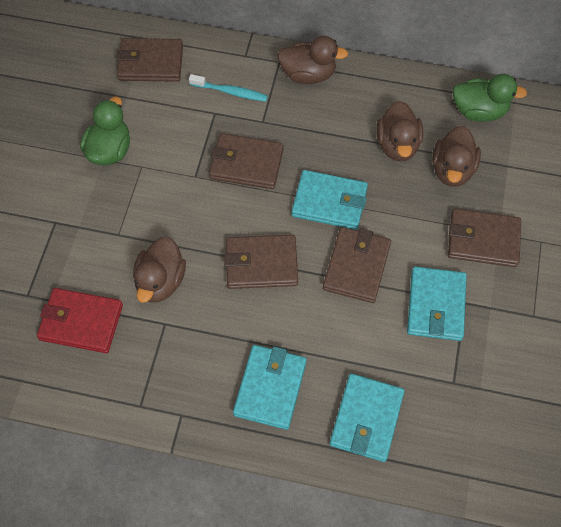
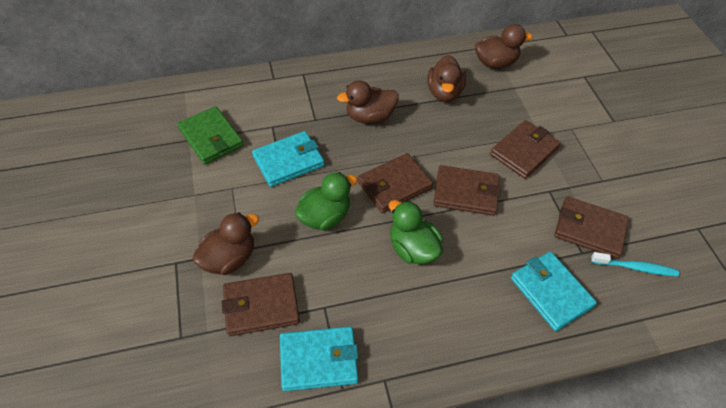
green wallet: none = 0 -> [177,106,243,165] = 1
red wallet: [37,288,123,353] = 1 -> none = 0
turquoise wallet: [233,345,307,430] [292,170,368,230] [330,374,405,462] [407,266,467,341] = 4 -> [252,131,324,187] [280,327,359,391] [511,252,597,331] = 3

